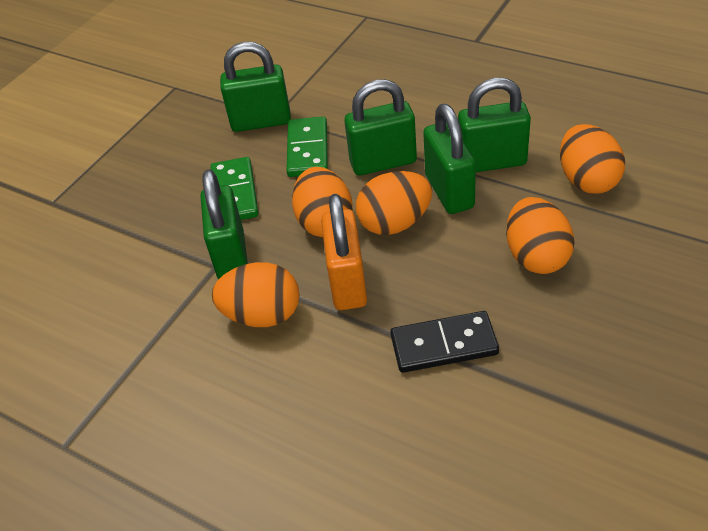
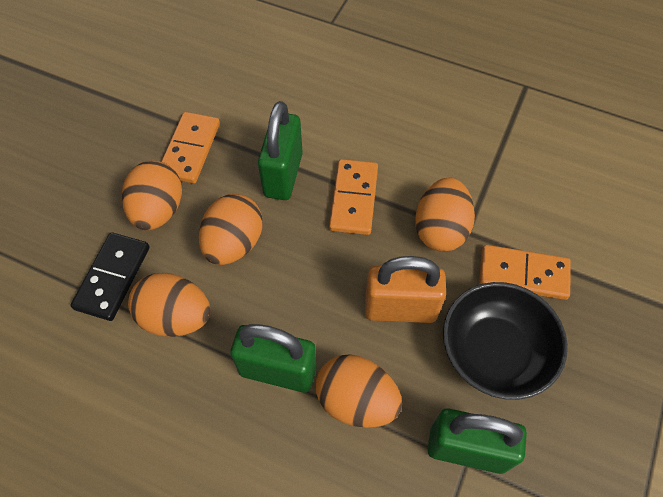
black bowl: none = 0 -> [443,282,568,400] = 1
green domino: [211,157,258,220] [286,116,328,177] = 2 -> none = 0
green padlock: [200,169,248,279] [220,42,291,132] [344,79,417,176] [423,104,476,214] [458,78,531,172] = 5 -> [230,324,317,393] [258,101,303,200] [428,408,527,474] = 3
orange domino: none = 0 -> [161,112,220,184] [329,159,378,235] [479,245,571,300] = 3

